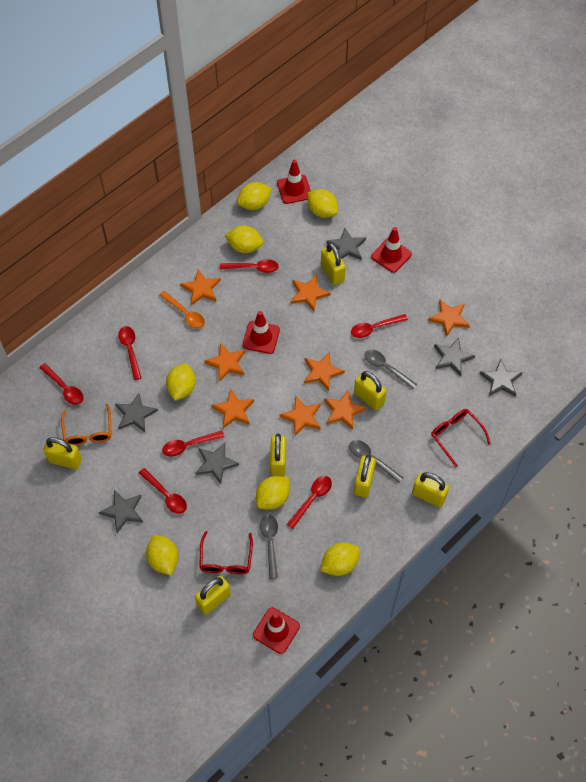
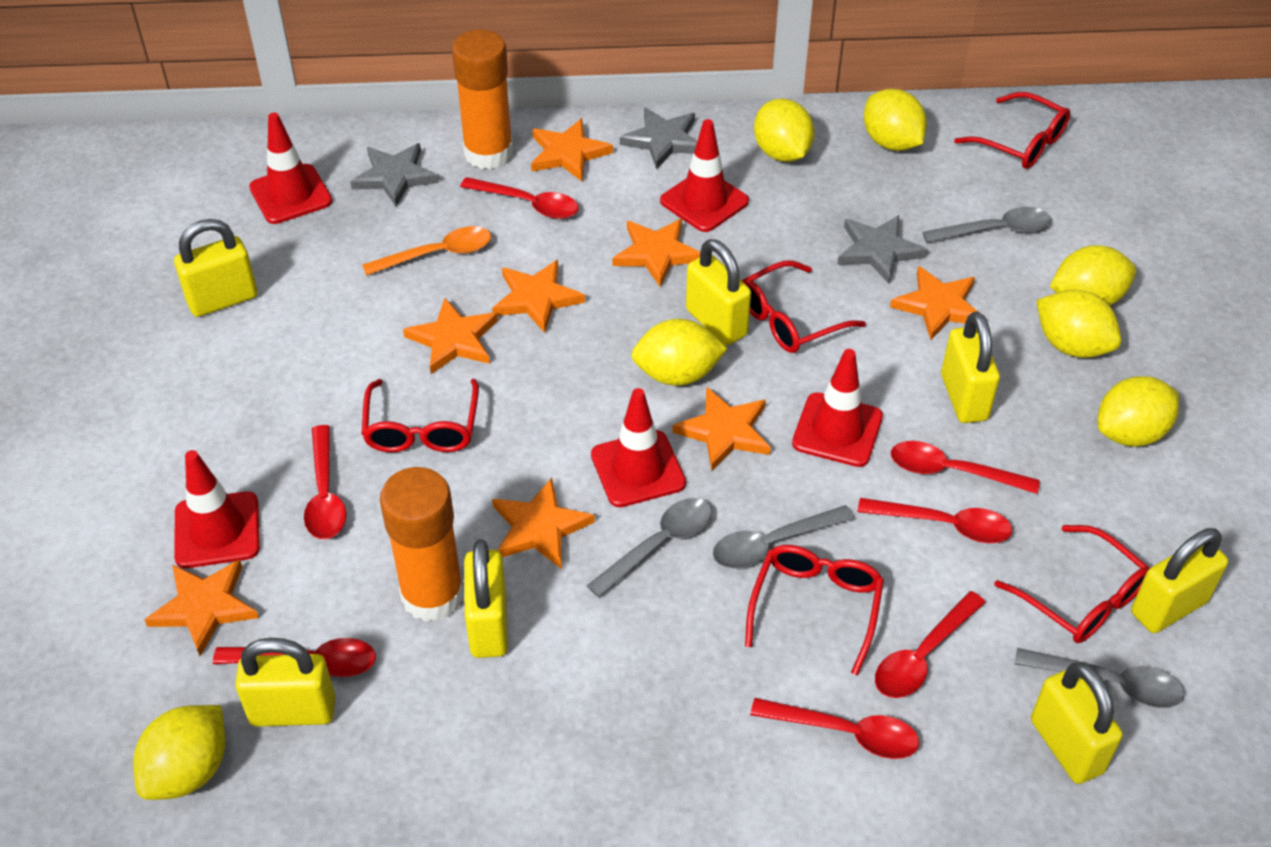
grey spoon: [260,515,278,579] [349,440,404,483] [364,350,417,389] = 3 -> [587,498,712,598] [713,505,854,569] [923,207,1051,243] [1014,648,1184,708] = 4
grey star: [99,490,143,533] [115,393,158,432] [196,443,239,484] [326,228,366,260] [434,337,475,376] [479,358,523,397] = 6 -> [350,143,439,207] [620,108,697,170] [837,215,928,284] = 3
orange glasses: [61,404,111,446] = 1 -> none = 0
orange glue stick: none = 0 -> [380,467,464,622] [452,29,513,169] = 2
red glasses: [199,531,253,574] [431,409,491,467] = 2 -> [361,379,479,452] [741,260,866,353] [745,545,884,676] [954,92,1070,169] [994,525,1150,643] = 5
red traffic cone: [243,311,280,354] [253,607,300,654] [277,160,311,204] [371,227,412,273] = 4 -> [174,450,260,568] [249,113,332,224] [591,388,686,507] [660,119,749,232] [792,349,883,467] = 5

